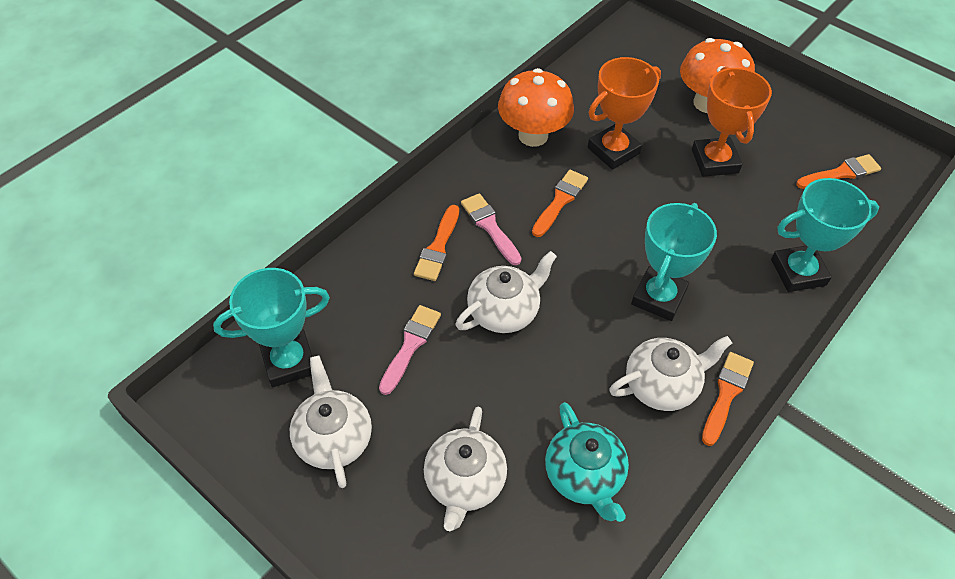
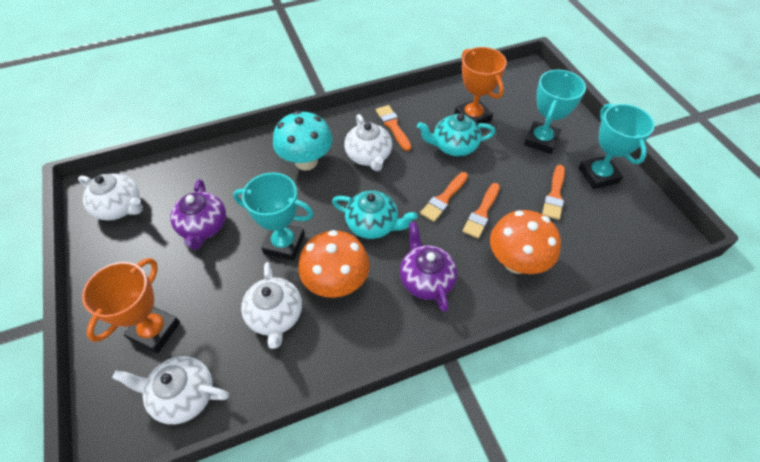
pink brush: [379,305,441,395] [461,193,522,265] = 2 -> none = 0
purple teapot: none = 0 -> [171,179,226,250] [400,221,457,312] = 2
turquoise mushroom: none = 0 -> [273,111,333,171] = 1
turquoise teapot: [545,402,629,522] = 1 -> [332,190,417,239] [417,114,495,157] = 2

